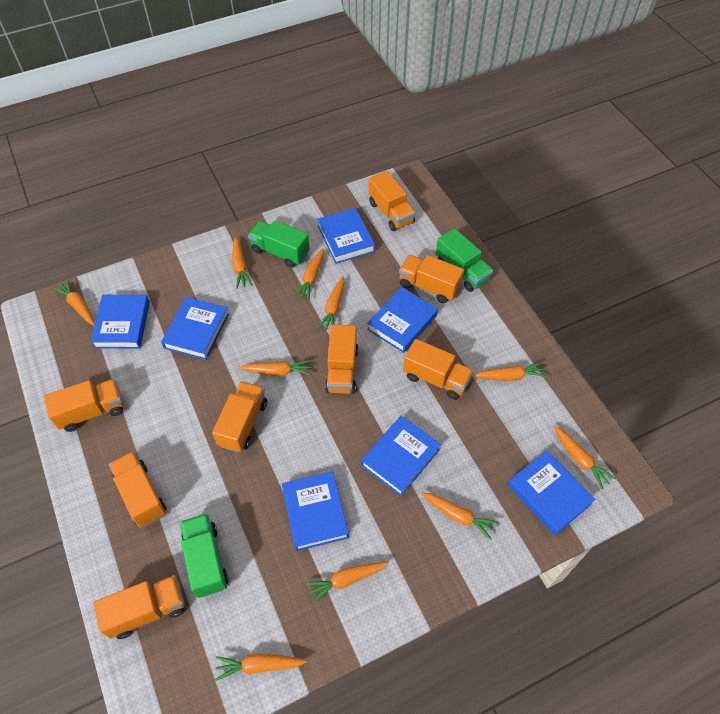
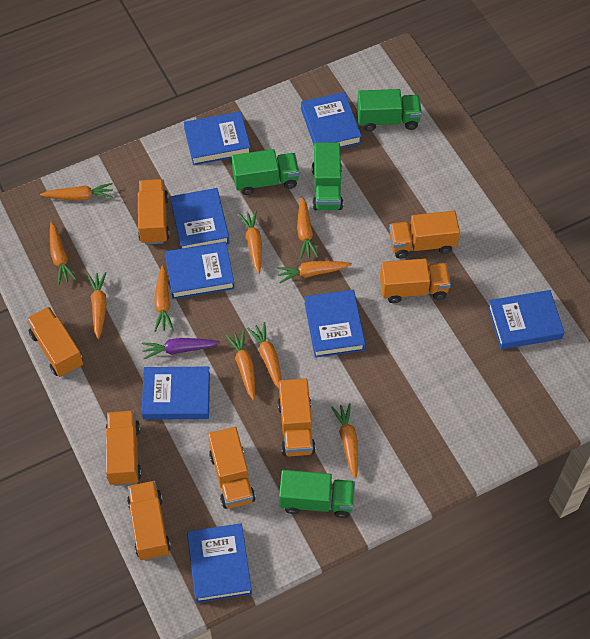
blue book: [90,295,150,349] [161,297,229,360] [282,471,349,551] [317,208,375,264] [361,416,441,496] [367,287,438,353] [508,451,595,535] = 7 -> [141,367,210,420] [165,242,235,299] [170,188,230,249] [184,111,251,165] [187,523,252,603] [301,92,362,148] [305,290,365,358] [488,290,565,349] = 8
green truck: [180,513,229,598] [248,221,310,268] [436,228,493,292] = 3 -> [232,149,299,195] [279,470,355,518] [312,142,343,210] [357,89,422,132] = 4
purple carrot: none = 0 -> [142,338,220,359] = 1

